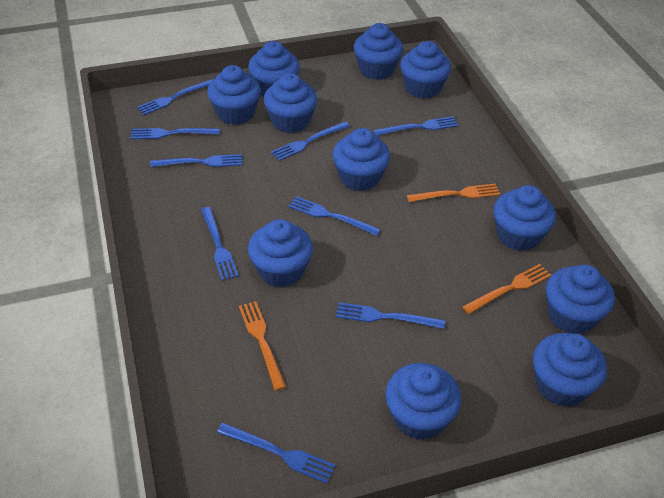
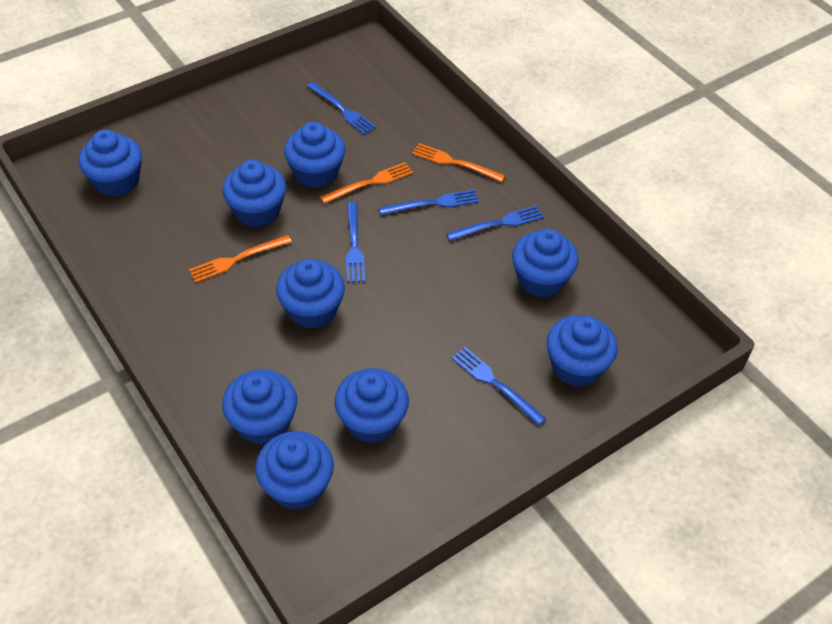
blue cupcake: [207,65,261,125] [248,41,300,97] [248,219,313,287] [264,73,317,133] [332,128,390,191] [354,23,403,80] [386,363,461,440] [400,41,451,99] [494,185,556,251] [533,333,607,407] [546,264,615,334] = 11 -> [79,130,142,197] [222,160,286,227] [222,369,297,445] [255,431,334,510] [276,259,345,329] [284,122,345,188] [334,368,409,443] [512,229,578,298] [546,315,618,387] = 9
blue fork: [130,128,220,139] [137,79,213,115] [150,154,242,167] [201,207,239,281] [217,423,336,484] [271,122,350,161] [288,196,381,236] [336,302,445,329] [373,116,458,136] = 9 -> [307,82,376,135] [346,202,365,282] [379,189,479,215] [446,205,544,241] [452,347,546,426] = 5

